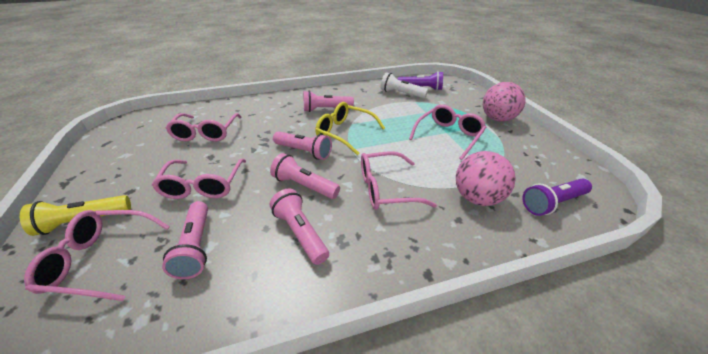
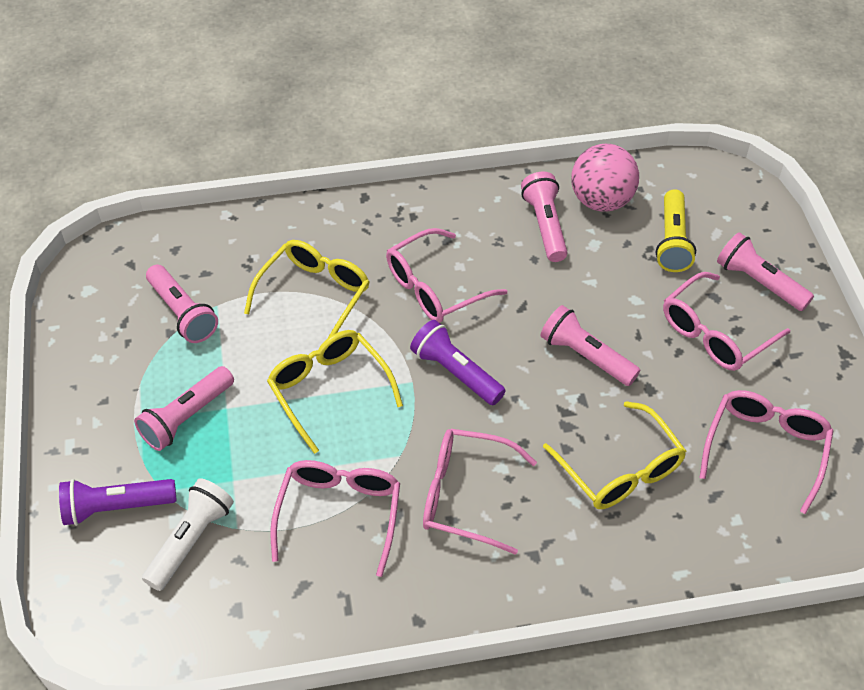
pink ball: [456,151,516,206] [483,82,526,122] = 2 -> [571,144,639,212] = 1
yellow glasses: [316,102,385,155] = 1 -> [244,240,369,339] [267,330,403,454] [543,401,686,509] = 3

